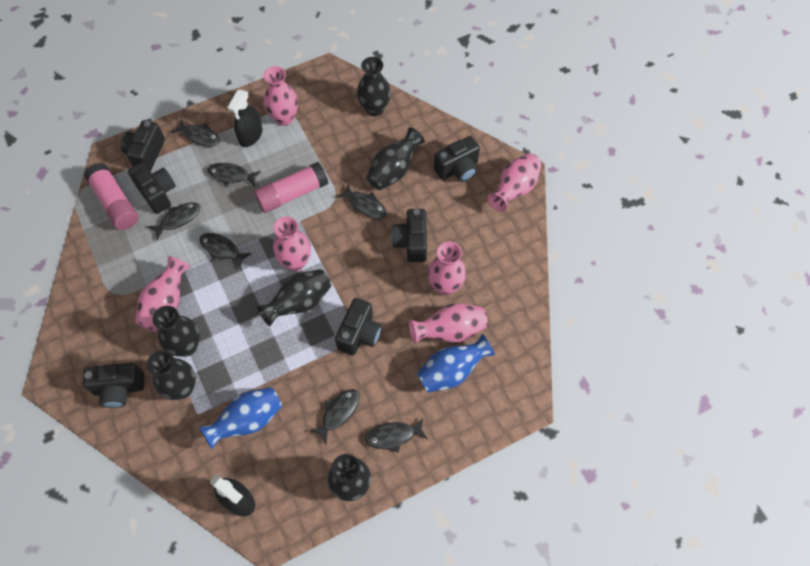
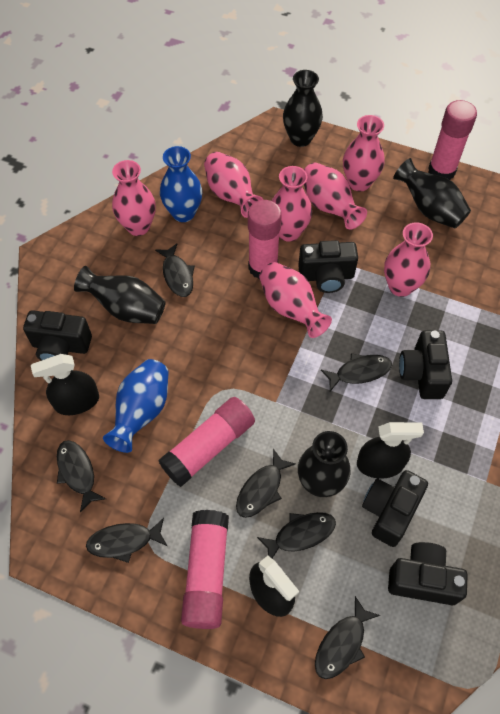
black camera: [83,363,144,408] [120,121,165,171] [128,162,176,214] [335,298,382,355] [392,209,427,262] [434,136,480,182] = 6 -> [23,310,92,361] [298,240,358,293] [362,470,428,547] [388,542,468,605] [399,330,452,399] = 5
black spray bottle: [210,474,255,517] [227,90,262,147] = 2 -> [31,354,99,415] [249,556,299,617] [357,422,424,479] = 3
black vase: [147,350,196,400] [152,306,200,357] [257,269,331,326] [328,454,371,501] [357,57,391,117] [366,127,425,190] = 6 -> [74,266,166,324] [283,70,323,147] [298,431,350,497] [393,158,471,228] = 4
pink glue stick: [84,163,138,230] [254,162,328,213] = 2 -> [158,397,255,487] [181,510,229,629] [248,200,282,279] [428,100,477,180] = 4
pink vase: [135,256,190,332] [264,66,298,126] [273,216,311,271] [409,303,488,344] [428,242,466,295] [488,153,542,212] = 6 -> [112,160,156,236] [204,152,263,218] [259,262,332,338] [272,166,312,242] [304,163,367,229] [343,115,385,192] [384,222,433,297] = 7

